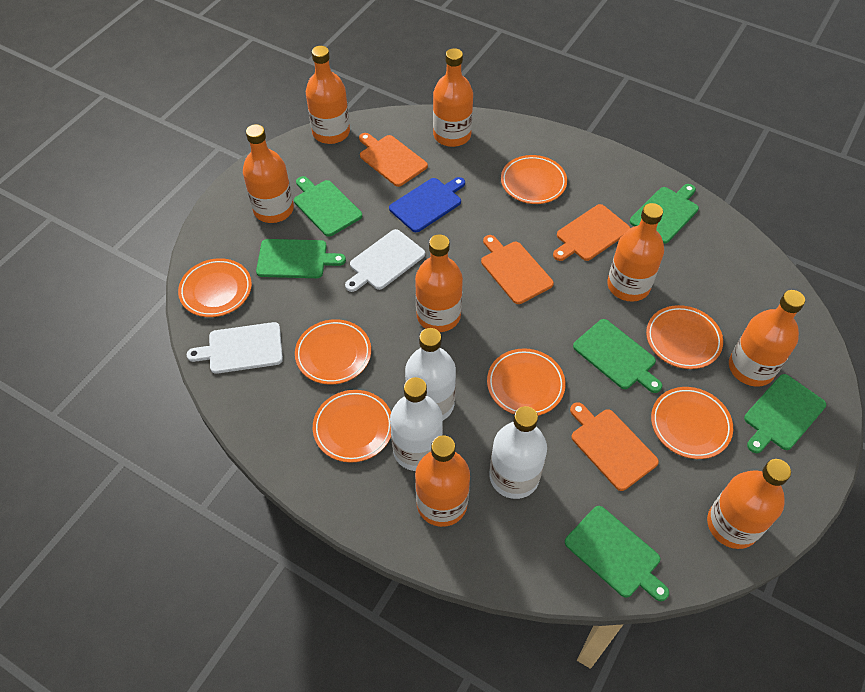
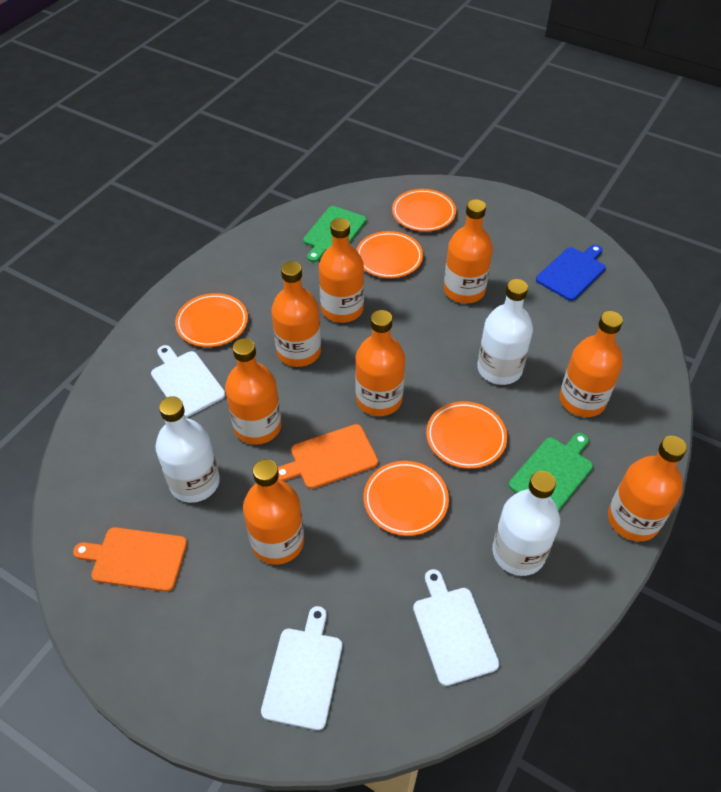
green cutting board: [256,239,346,278] [294,176,362,237] [565,506,669,601] [573,319,662,393] [630,184,699,244] [744,374,826,453] = 6 -> [303,206,366,262] [509,433,593,511] = 2
orange cutting board: [359,133,428,187] [481,235,554,304] [553,204,630,261] [570,402,659,491] = 4 -> [73,527,187,592] [278,424,378,489] = 2
orange plate: [178,258,252,317] [295,319,371,385] [313,390,391,463] [487,348,566,416] [501,155,567,204] [646,305,723,369] [651,387,733,459] = 7 -> [175,293,248,347] [356,231,423,278] [363,461,449,536] [392,189,456,232] [426,401,507,469] = 5
white cutting board: [187,322,283,374] [345,229,425,292] = 2 -> [151,345,226,418] [261,606,342,730] [413,569,499,686] = 3

